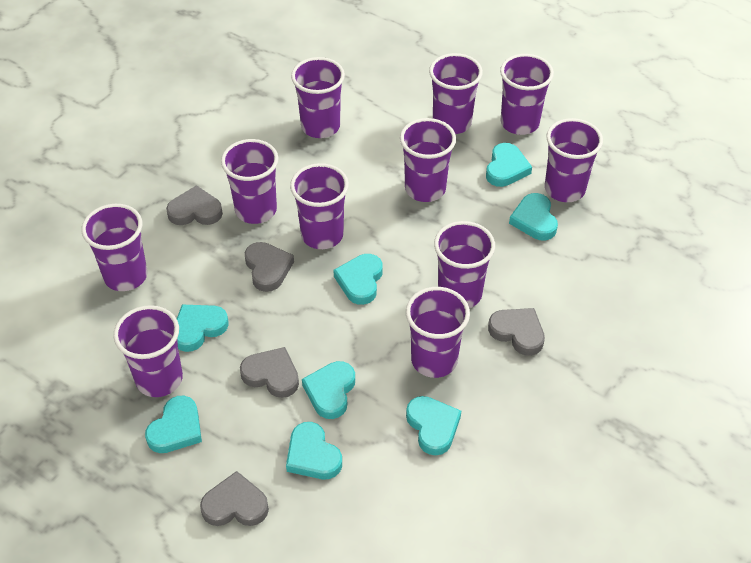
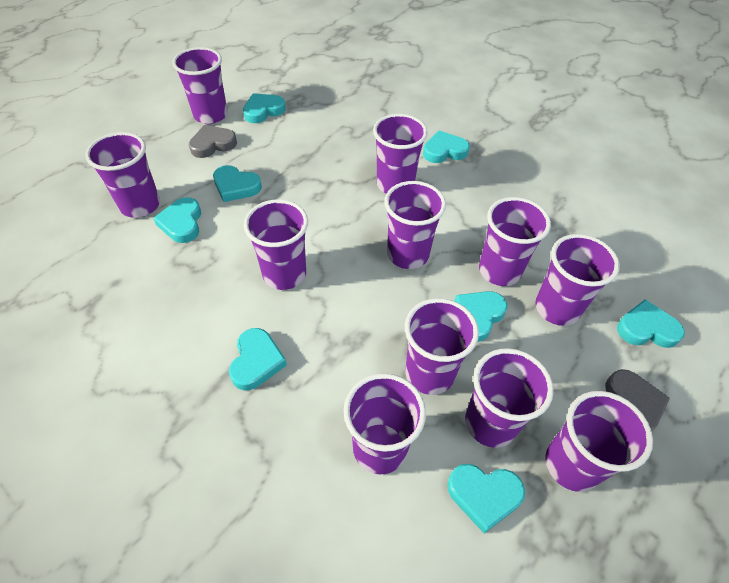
grey heart: [166,185,223,225] [200,471,269,526] [240,347,299,398] [245,242,294,292] [488,308,545,356] = 5 -> [189,125,237,158] [605,369,670,431] = 2

